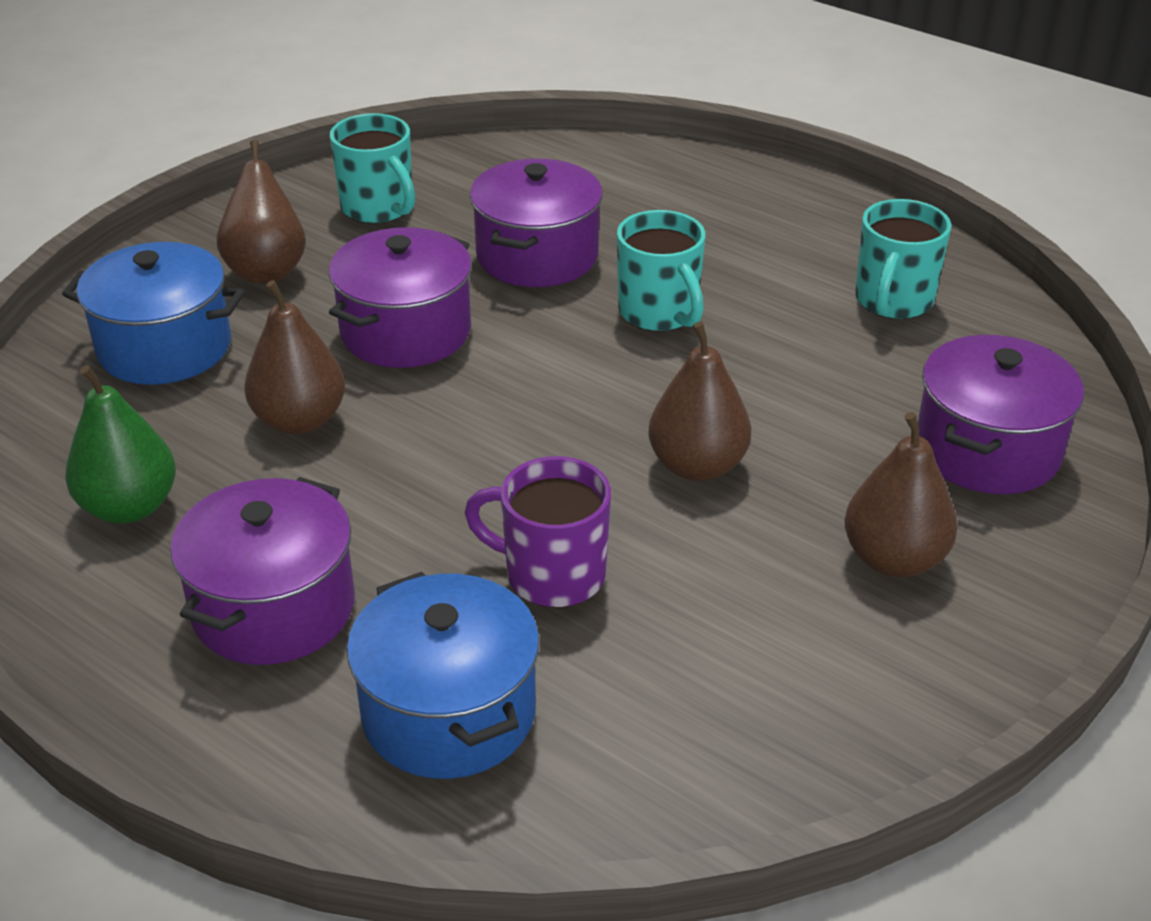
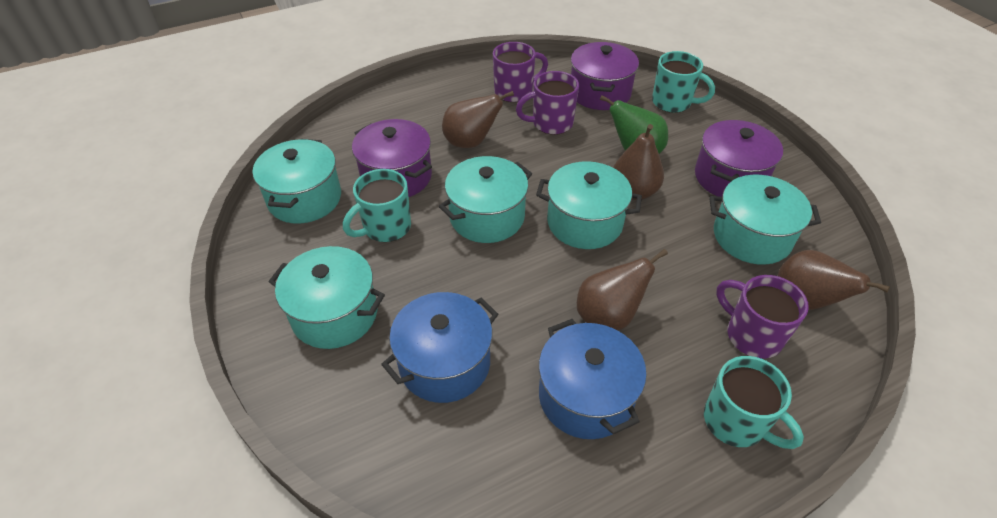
purple mug: [464,456,611,608] = 1 -> [493,42,548,102] [516,71,579,135] [716,275,809,359] = 3
purple pot: [170,477,355,665] [329,227,472,368] [470,159,603,287] [918,335,1084,494] = 4 -> [352,119,432,197] [571,42,639,110] [695,120,783,197] = 3
turquoise pot: none = 0 -> [252,139,341,224] [269,246,385,349] [439,156,532,243] [536,161,642,249] [709,175,821,265] = 5

